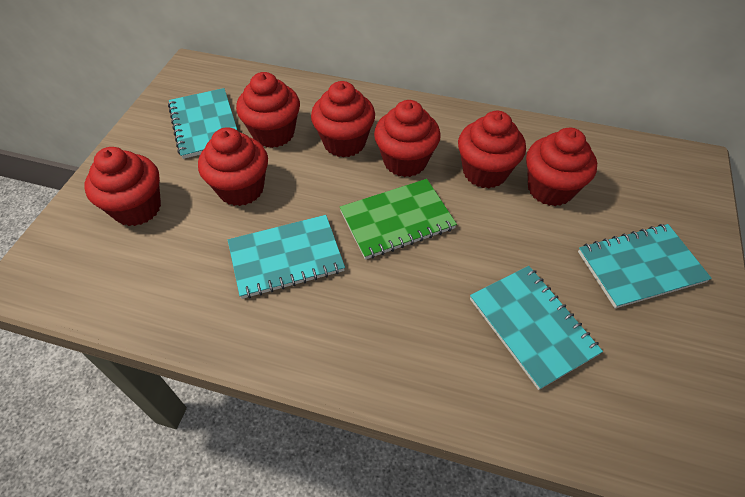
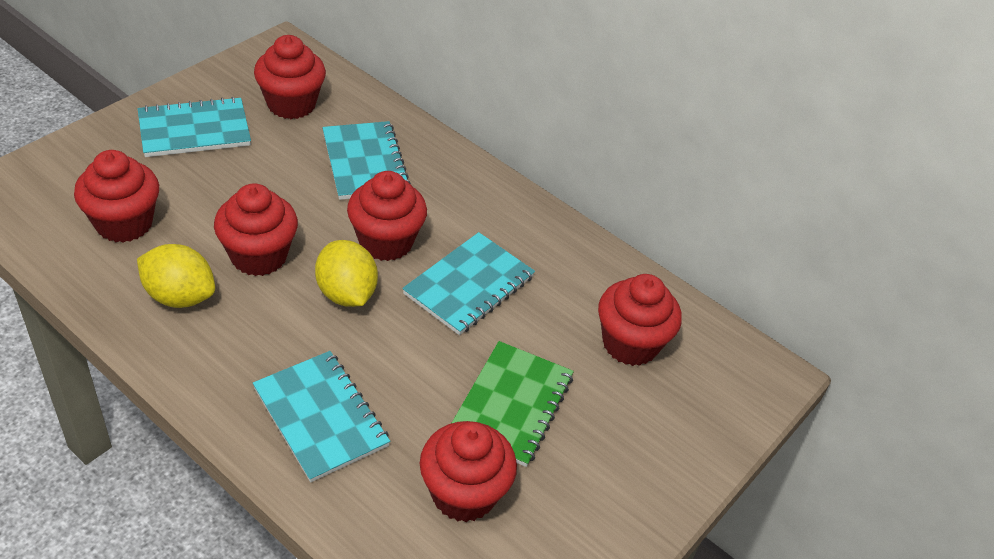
red cupcake: [84,147,161,226] [198,127,268,206] [236,72,300,148] [311,81,375,157] [374,100,441,177] [458,111,526,189] [526,128,597,206] = 7 -> [74,150,159,243] [214,183,298,276] [254,35,326,119] [347,171,427,261] [420,421,517,522] [598,274,682,366] = 6
yellow lemon: none = 0 -> [137,244,215,308] [315,240,378,307] = 2

